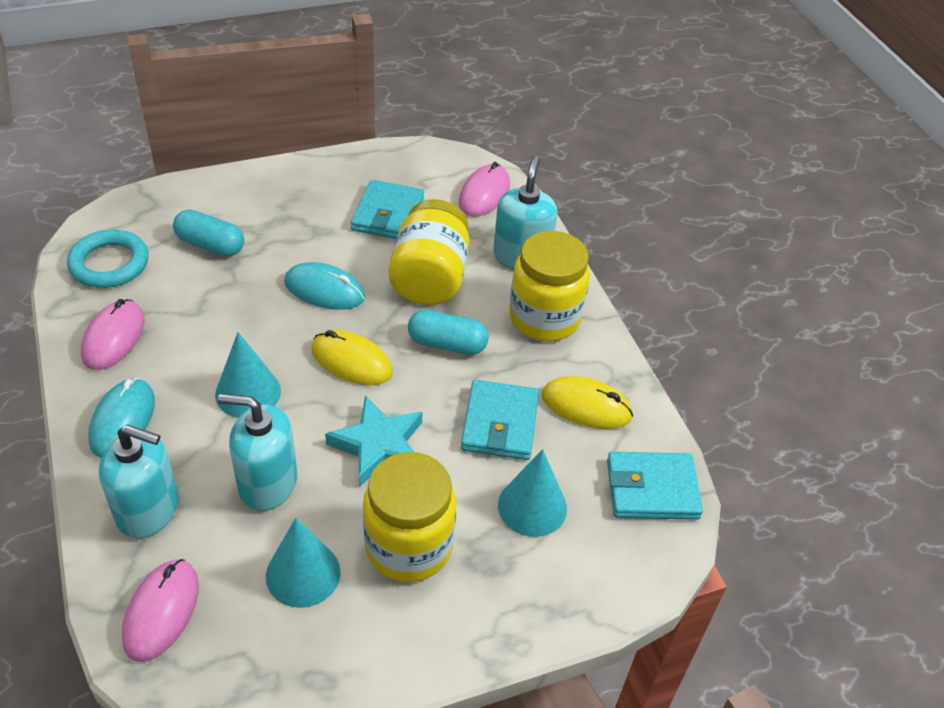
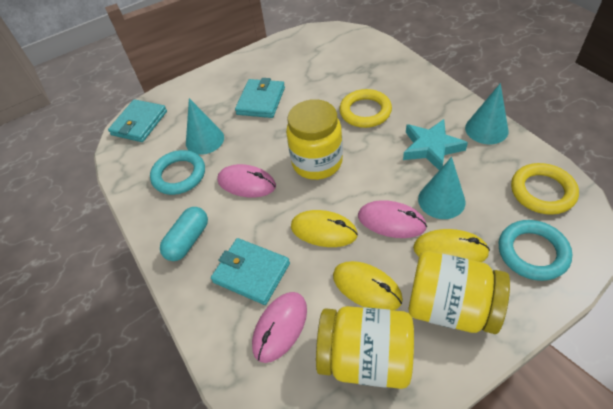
turquoise capsule: [173,210,244,256] [408,310,489,355] = 2 -> [160,207,208,261] = 1
turquoise mouse: [88,378,155,458] [284,262,365,310] = 2 -> none = 0
turquoise ring: [67,229,148,288] = 1 -> [150,150,205,195] [499,220,573,281] = 2
turquoise soap dispenser: [99,425,179,538] [218,394,297,511] [493,156,557,270] = 3 -> none = 0
yellow mouse: [312,330,393,385] [542,376,633,429] = 2 -> [291,210,358,247] [333,261,403,310] [413,229,490,262] = 3
yellow ring: none = 0 -> [339,89,392,128] [511,163,579,215] = 2

